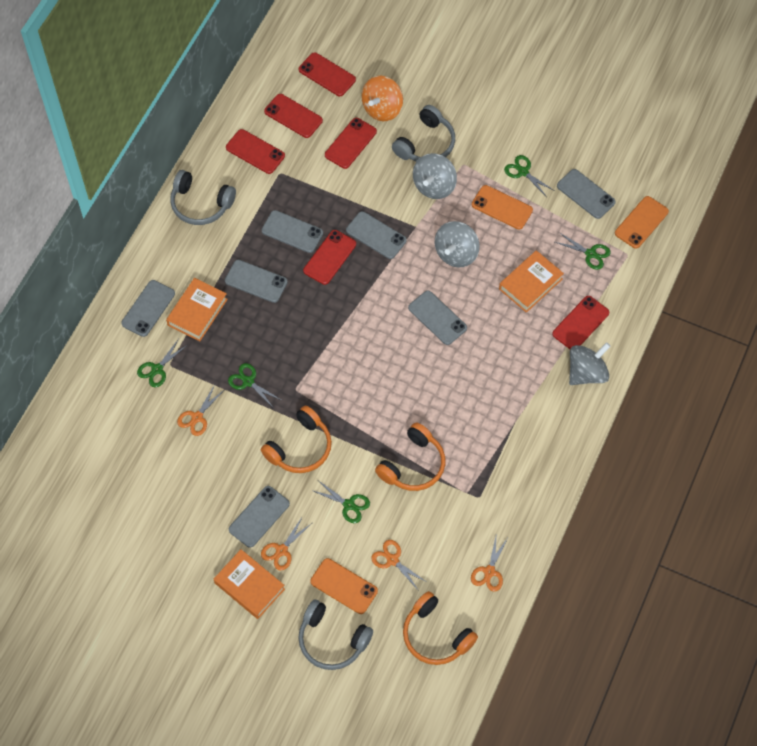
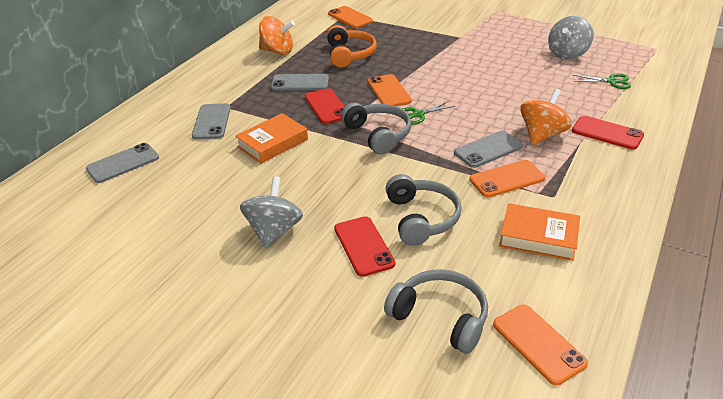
green scissors: [137,339,187,387] [228,363,281,407] [311,481,370,523] [504,155,555,196] [555,233,610,270] = 5 -> [402,101,454,125] [573,73,631,89] = 2
grey phone: [121,280,175,337] [225,260,288,303] [229,486,290,548] [261,210,323,253] [346,211,407,259] [408,291,467,345] [557,169,616,219] = 7 -> [86,143,159,183] [192,103,231,139] [271,74,329,91] [454,131,523,168] = 4
grey spinning top: [413,153,457,199] [435,221,479,267] [569,342,611,385] = 3 -> [240,176,303,249] [548,16,594,60] = 2
orange book: [166,278,228,341] [214,549,285,619] [499,250,564,313] = 3 -> [235,113,308,164] [499,203,580,261] = 2
orange headphones: [261,406,332,473] [375,423,445,491] [403,591,478,665] = 3 -> [327,25,377,67] = 1
orange phone: [310,558,378,614] [472,185,533,230] [615,196,669,249] = 3 -> [328,6,373,28] [368,74,412,106] [469,160,545,197] [493,305,588,385] = 4
orange scissors: [177,384,225,436] [261,516,312,571] [371,540,428,591] [471,533,509,592] = 4 -> none = 0
orange spinning top: [362,76,403,121] = 1 -> [259,16,295,55] [520,89,572,145] = 2
red phone: [226,129,285,174] [264,94,323,138] [299,52,356,96] [303,230,356,285] [325,118,377,169] [552,296,609,349] = 6 -> [305,88,345,124] [334,216,395,277] [572,116,644,150] = 3

